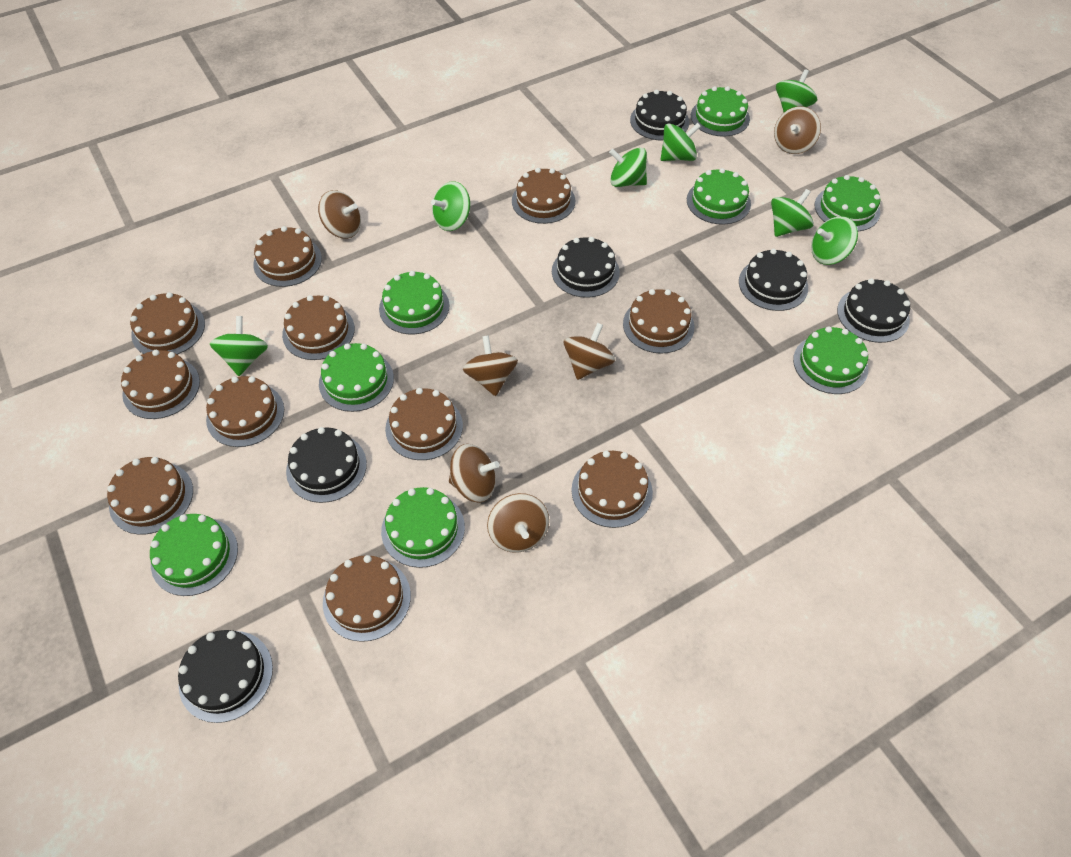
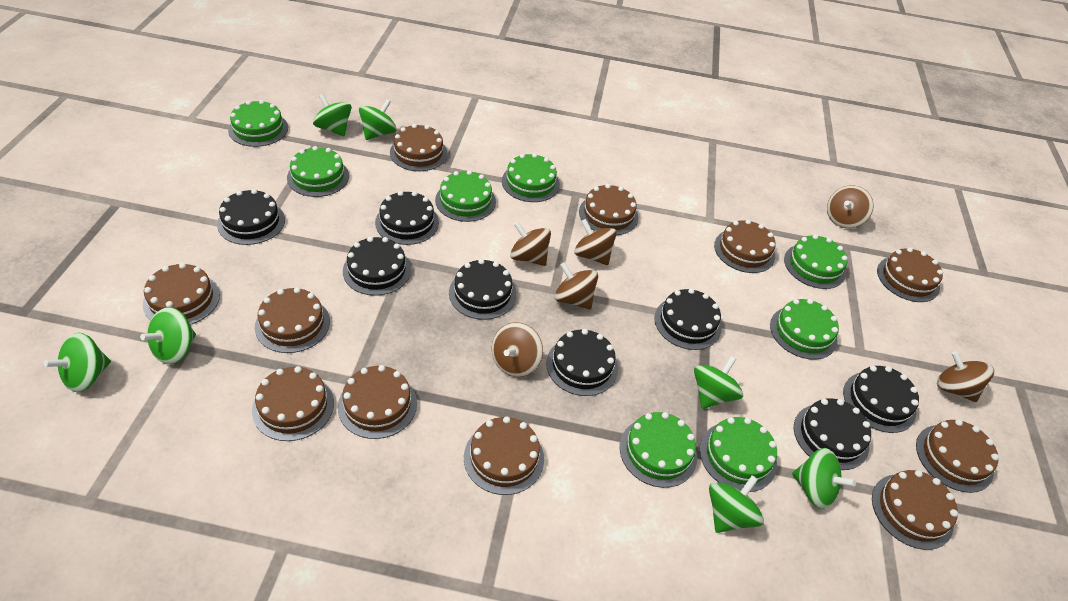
black cake: [178,630,273,723] [286,427,367,503] [552,237,620,298] [630,90,689,140] [739,249,808,311] [837,279,910,343] = 6 -> [217,189,285,245] [343,237,411,296] [375,191,439,245] [449,259,517,320] [546,329,618,396] [654,288,722,350] [794,398,871,470] [843,366,919,433] = 8

